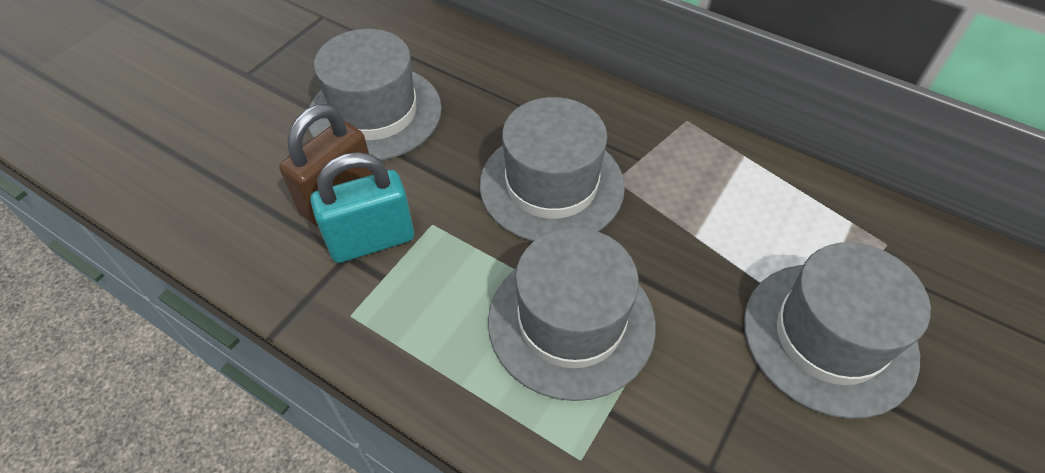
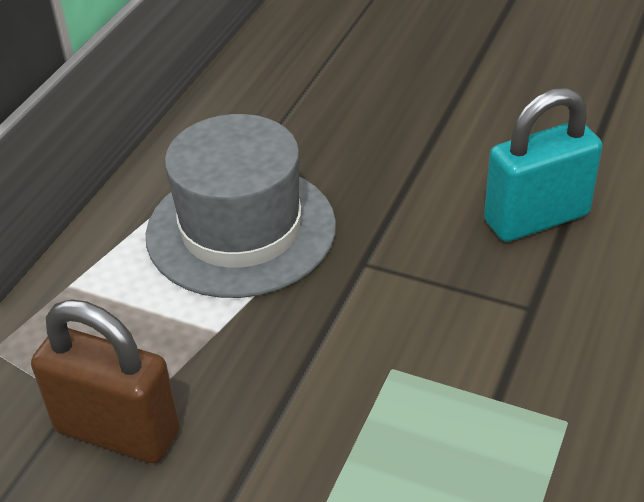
grey hat: [309,29,442,161] [480,97,625,242] [488,227,656,401] [744,242,931,419] = 4 -> [146,114,336,298] = 1

